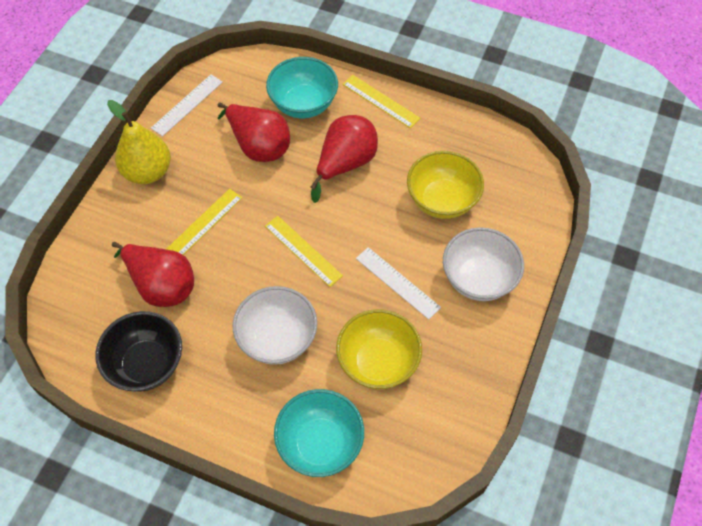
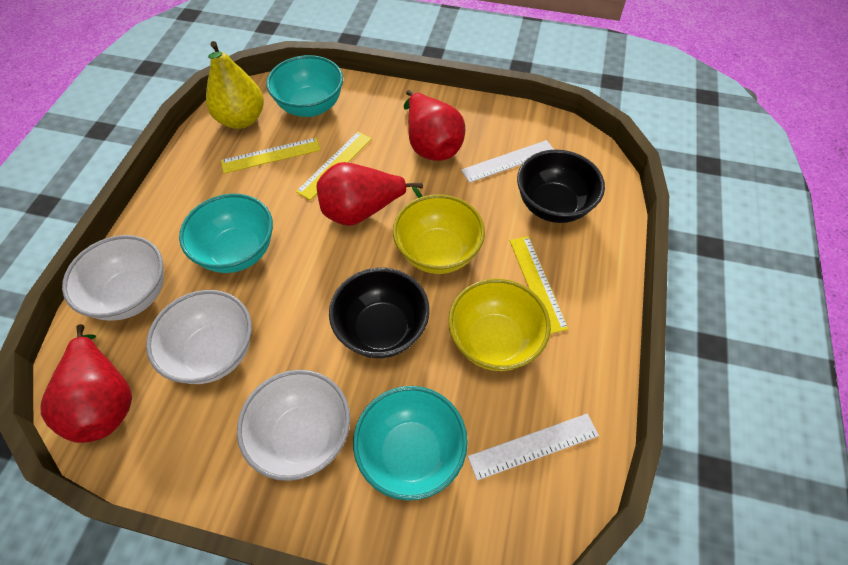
black bowl: [96,311,182,392] = 1 -> [329,268,430,358] [517,150,605,223] = 2
turquoise bowl: [266,57,338,118] [274,389,364,477] = 2 -> [179,194,273,273] [266,55,343,117] [353,386,468,501] = 3
white bowl: [233,286,317,365] [443,227,524,301] = 2 -> [62,235,164,321] [146,290,252,384] [237,370,350,481] = 3

